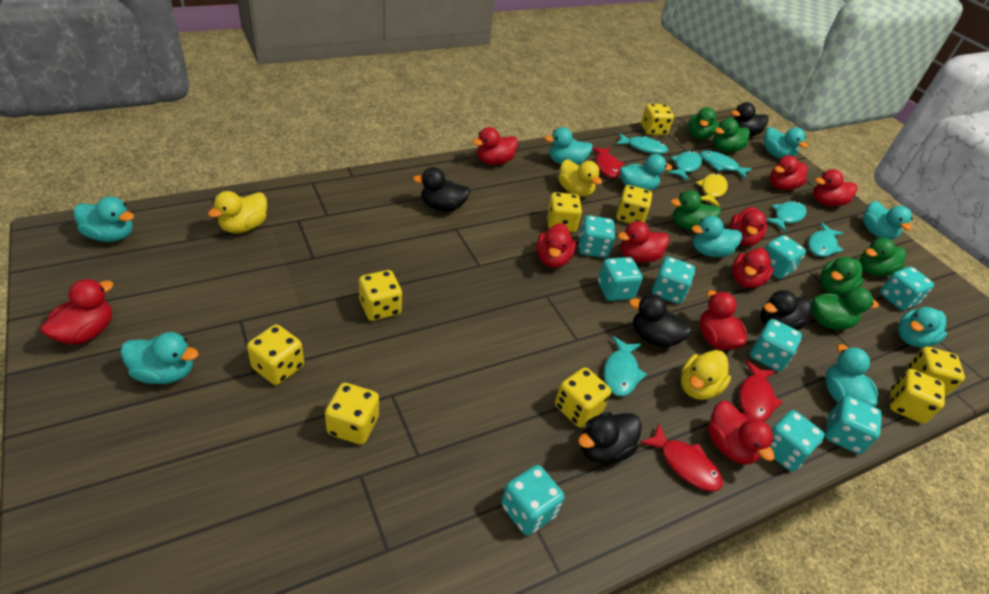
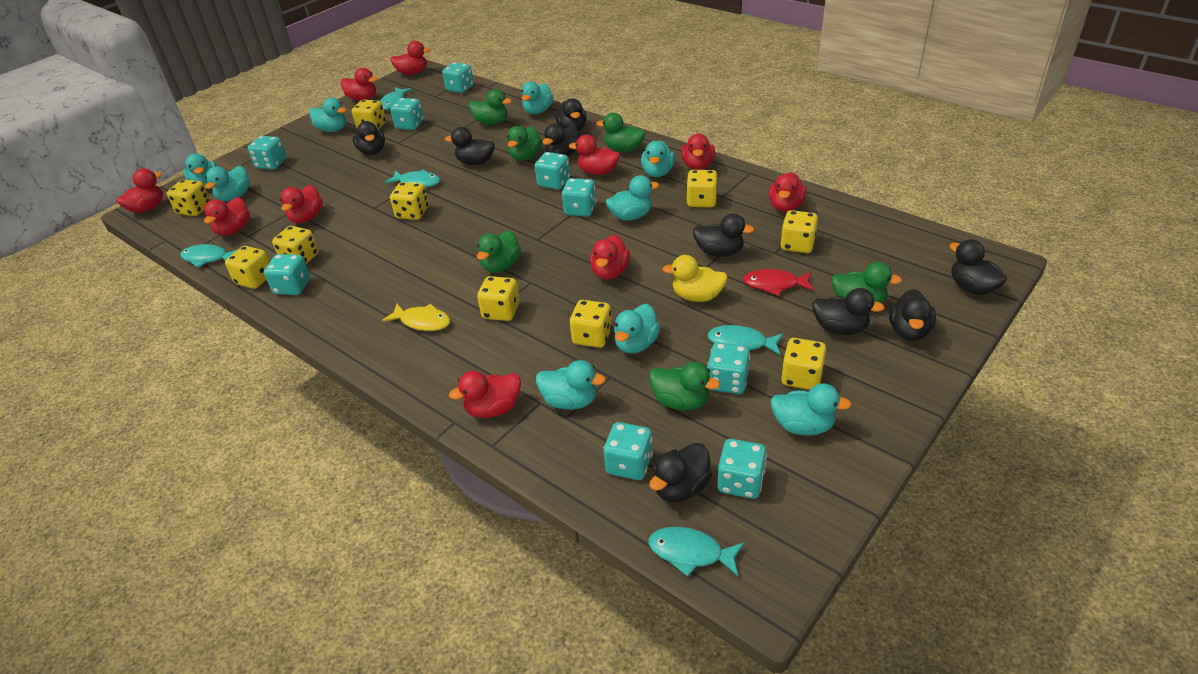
black duck: [413,167,470,211] [578,412,642,464] [629,294,692,348] [731,102,769,136] [760,290,812,330] = 5 -> [352,121,385,155] [445,127,495,165] [543,124,579,156] [555,98,586,131] [650,443,712,502] [693,213,754,257] [812,288,884,335] [889,289,936,341] [949,239,1007,295] = 9
red fish: [592,147,624,178] [640,423,723,491] [739,360,783,421] = 3 -> [743,269,814,296] = 1
turquoise fish: [604,336,647,396] [617,133,668,154] [668,151,702,181] [700,150,752,179] [766,201,807,232] [808,222,843,257] = 6 -> [180,244,237,268] [380,87,412,110] [385,170,440,188] [649,527,745,577] [707,325,783,355] = 5
yellow dice: [247,324,304,385] [325,383,379,445] [359,270,402,321] [546,192,582,232] [555,367,611,427] [616,185,652,224] [641,104,674,135] [890,369,945,424] [907,347,965,397] = 9 -> [167,179,211,216] [225,246,270,289] [272,226,318,264] [352,100,386,130] [390,182,429,220] [477,276,520,321] [570,300,612,348] [686,170,718,207] [780,210,818,253] [781,338,826,390] = 10
yellow duck: [208,191,267,233] [558,159,602,197] [681,350,731,400] = 3 -> [663,255,728,302] = 1

